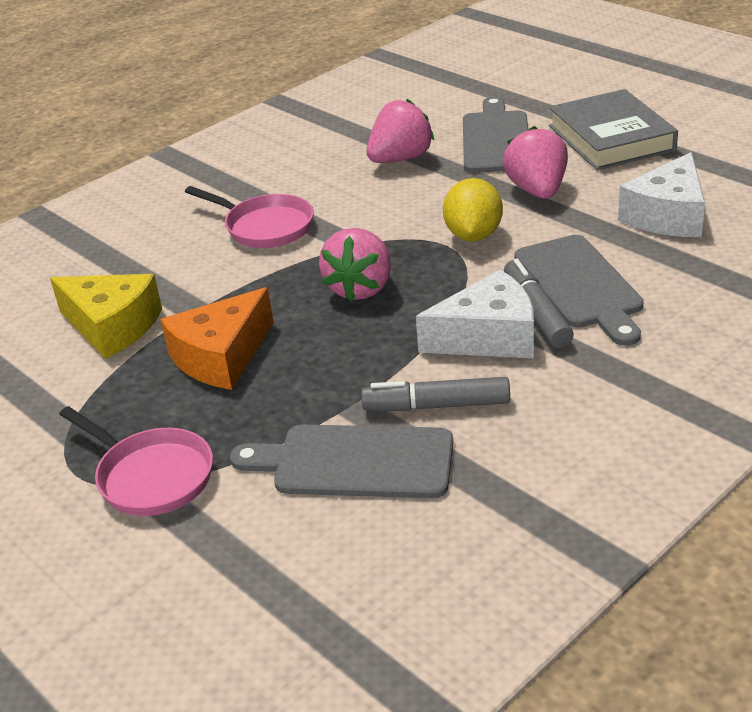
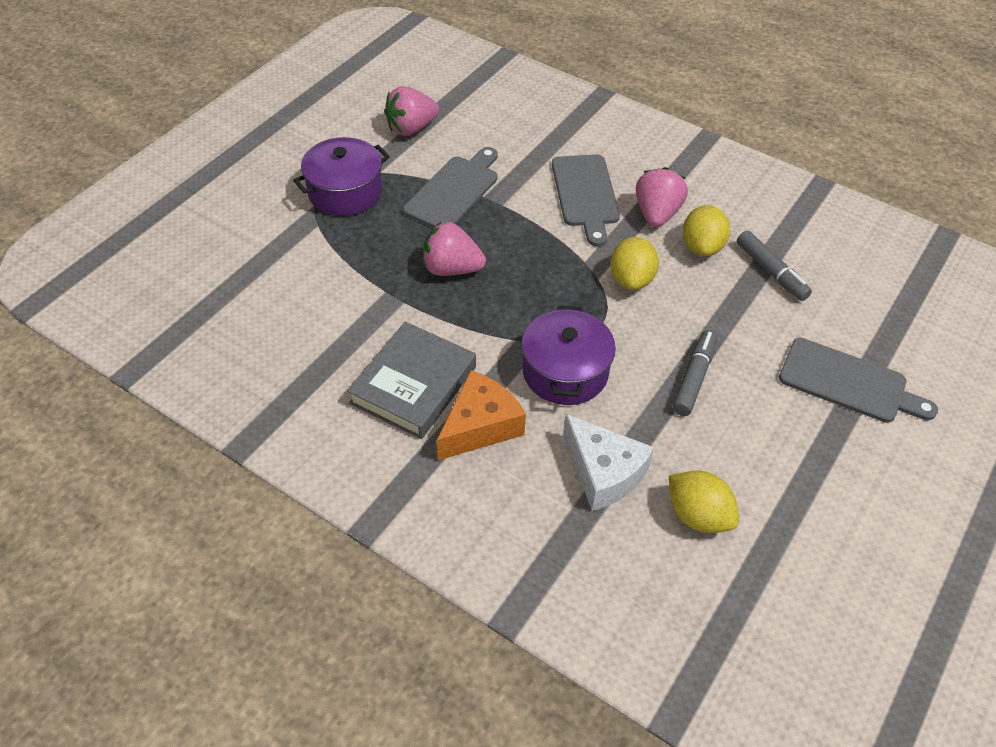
pink pan: [59,406,213,516] [185,186,314,248] = 2 -> none = 0
purple pot: none = 0 -> [293,137,390,216] [522,306,616,405] = 2
white cheese: [416,270,534,358] [618,152,705,237] = 2 -> [563,414,654,511] = 1
yellow cheese: [50,274,162,359] = 1 -> none = 0
yellow lemon: [443,178,503,241] = 1 -> [610,237,659,290] [669,471,739,533] [683,205,730,256] = 3

